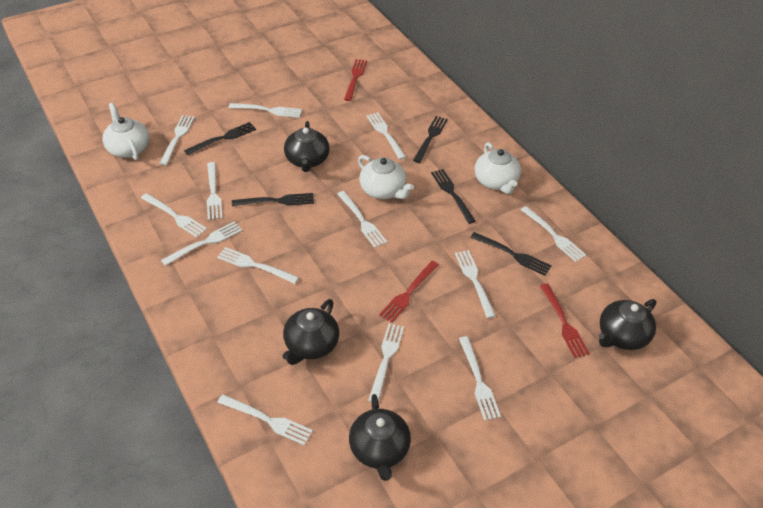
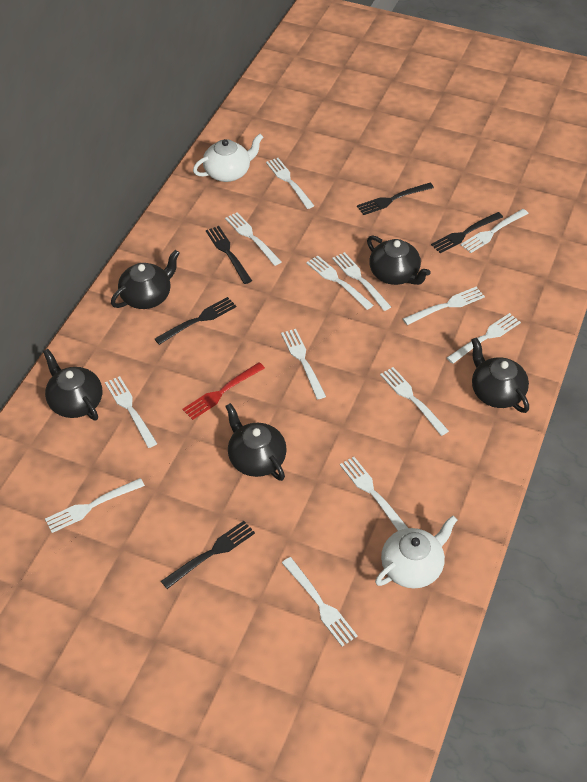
black teapot: [283,299,339,365] [284,121,330,172] [349,394,411,481] [599,299,656,350] = 4 -> [43,349,102,420] [111,250,180,309] [226,403,287,481] [367,235,431,285] [471,337,529,413] = 5
red fork: [344,59,367,101] [379,261,439,323] [540,283,590,358] = 3 -> [182,362,265,420] = 1
white teapot: [102,103,150,160] [358,155,414,199] [475,142,521,194] = 3 -> [193,134,263,182] [375,516,457,588] = 2

